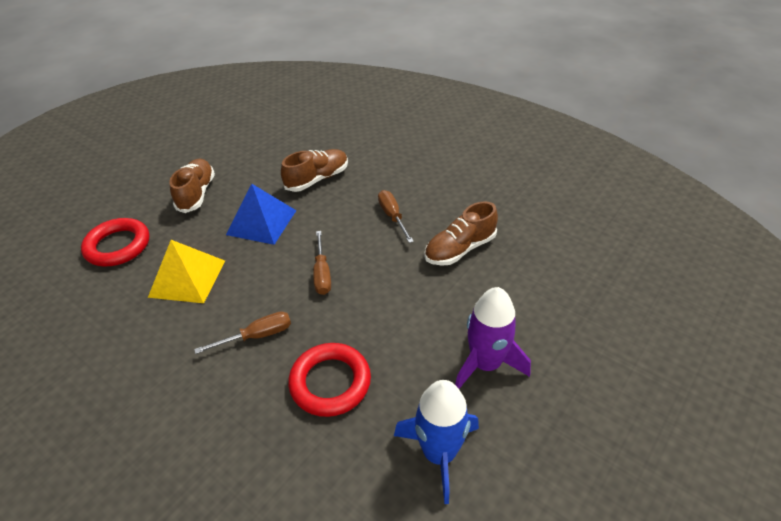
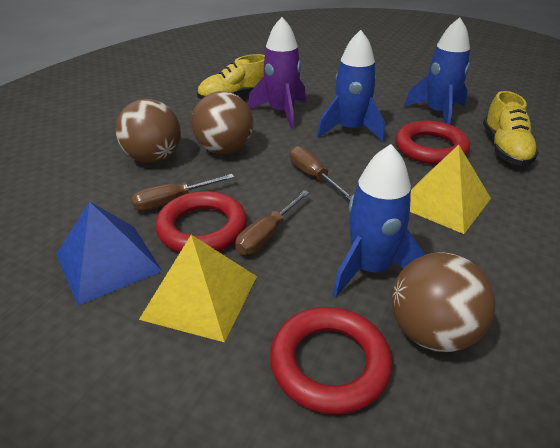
blue rocket: [394,380,479,504] = 1 -> [317,30,385,142] [332,144,425,297] [404,17,470,125] = 3
brown ball: none = 0 -> [115,99,181,163] [192,91,253,154] [391,252,495,352] = 3
brown shoe: [169,158,215,213] [281,149,348,192] [424,201,498,266] = 3 -> none = 0
red ring: [81,218,149,267] [288,343,371,417] = 2 -> [155,191,247,253] [270,307,392,415] [395,121,470,165] = 3
yellow pyramid: [148,240,225,303] = 1 -> [139,235,257,342] [410,145,491,234] = 2
yellow shoe: none = 0 -> [197,54,265,99] [483,91,539,166] = 2

